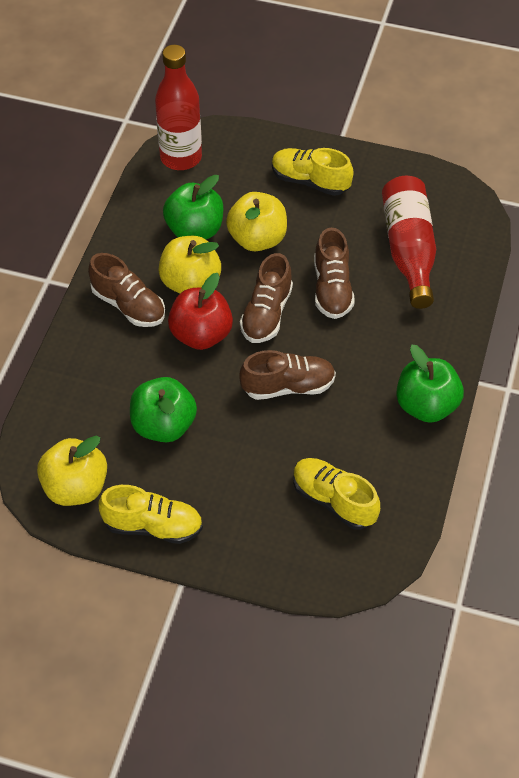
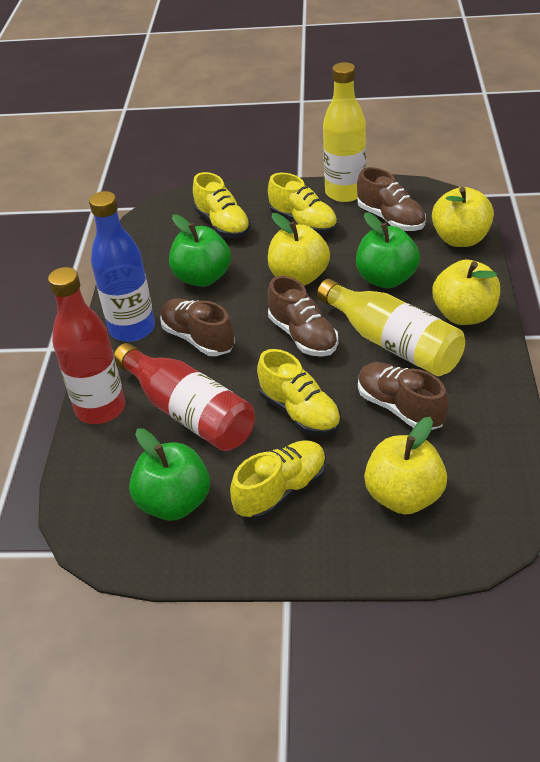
blue bottle: none = 0 -> [89,191,155,342] = 1
red apple: [168,273,233,350] = 1 -> none = 0
yellow apple: [37,436,107,506] [158,236,221,293] [226,192,287,251] = 3 -> [268,213,330,286] [364,417,447,515] [432,187,494,247] [432,260,500,325] = 4
yellow bottle: none = 0 -> [317,279,465,376] [323,62,366,202] = 2
yellow shoe: [98,485,203,544] [272,148,353,196] [293,458,380,530] = 3 -> [193,172,251,238] [230,440,326,521] [257,349,341,436] [268,173,337,234] = 4

